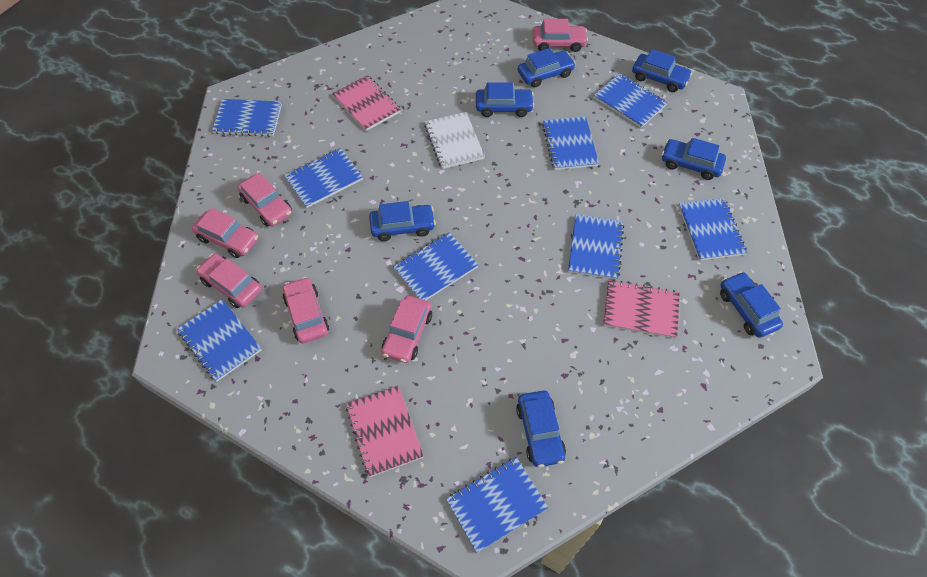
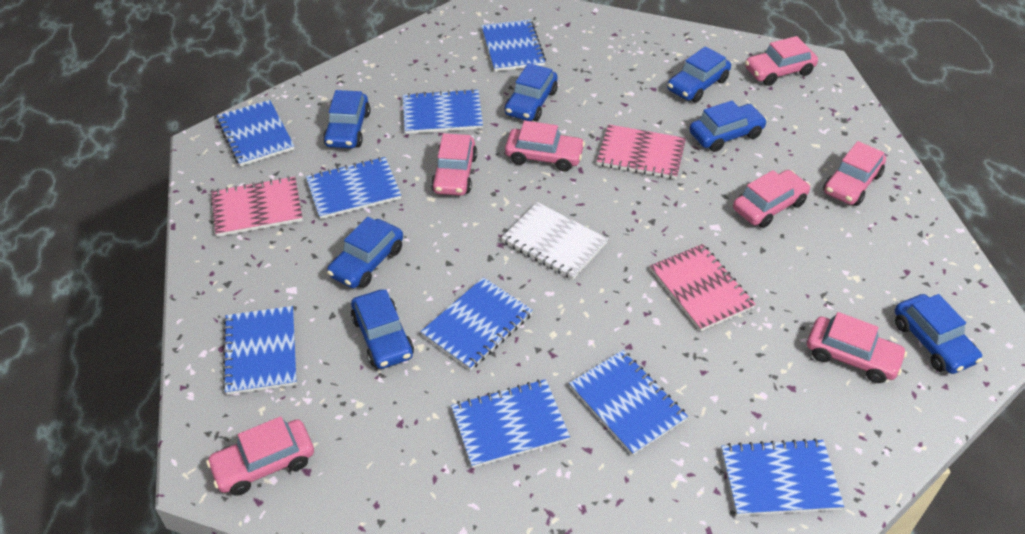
pink car: [192,208,258,258] [196,254,262,308] [237,173,292,227] [283,277,329,343] [382,296,432,363] [532,19,588,52] = 6 -> [206,416,314,496] [431,133,477,196] [505,121,585,171] [733,170,811,228] [745,36,818,86] [807,312,907,383] [823,141,886,206] = 7

